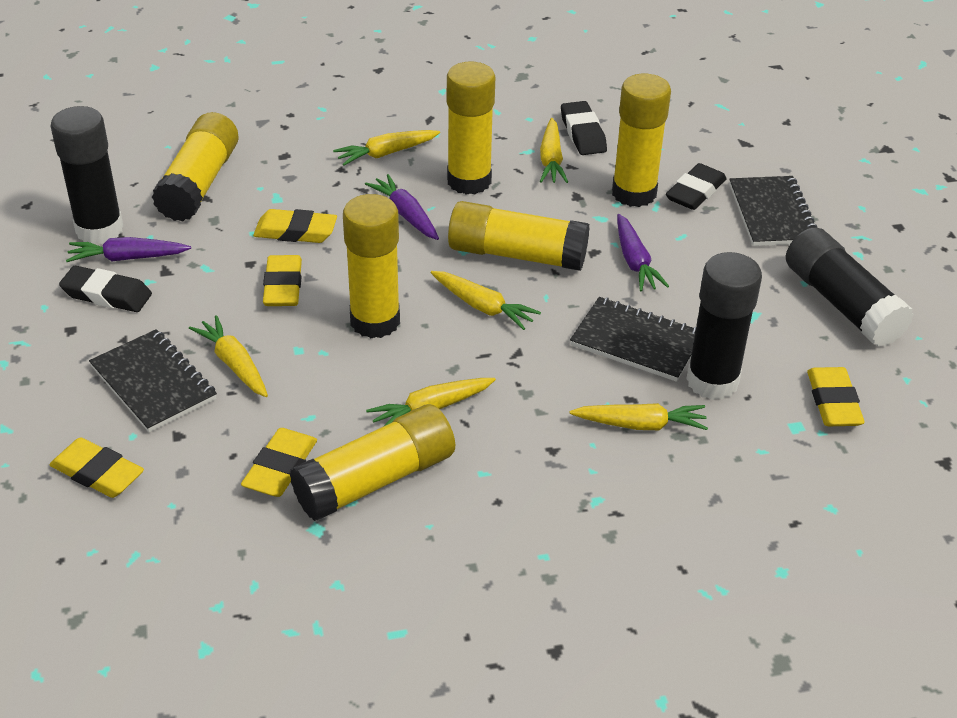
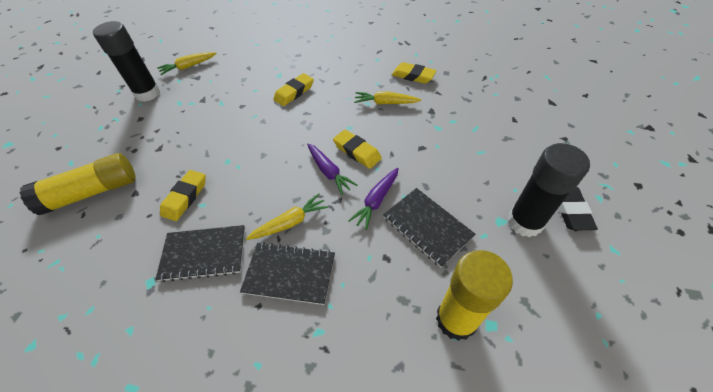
black eraser: [59,266,152,312] [561,101,607,155] [666,163,727,210] = 3 -> [558,187,598,230] = 1
black glue stick: [51,106,123,244] [686,252,762,400] [786,227,914,347] = 3 -> [93,21,160,102] [508,143,590,237] = 2
purple carrot: [66,237,191,262] [365,174,439,240] [617,214,669,292] = 3 -> [307,143,358,195] [348,168,398,230] = 2
yellow carrot: [189,315,268,397] [333,130,440,166] [366,378,496,426] [431,271,541,330] [540,118,568,183] [569,403,708,430] = 6 -> [157,52,217,75] [246,194,329,240] [354,91,421,104] = 3
yellow eraser: [49,437,144,498] [241,428,317,497] [253,209,337,243] [263,255,302,306] [807,367,865,426] = 5 -> [160,170,206,221] [273,73,314,106] [333,130,382,169] [392,62,437,84] = 4
yellow glue stick: [152,112,239,222] [290,404,455,521] [343,194,400,338] [447,62,495,195] [448,201,590,271] [612,74,671,207] = 6 -> [19,153,136,215] [436,250,513,341] = 2

